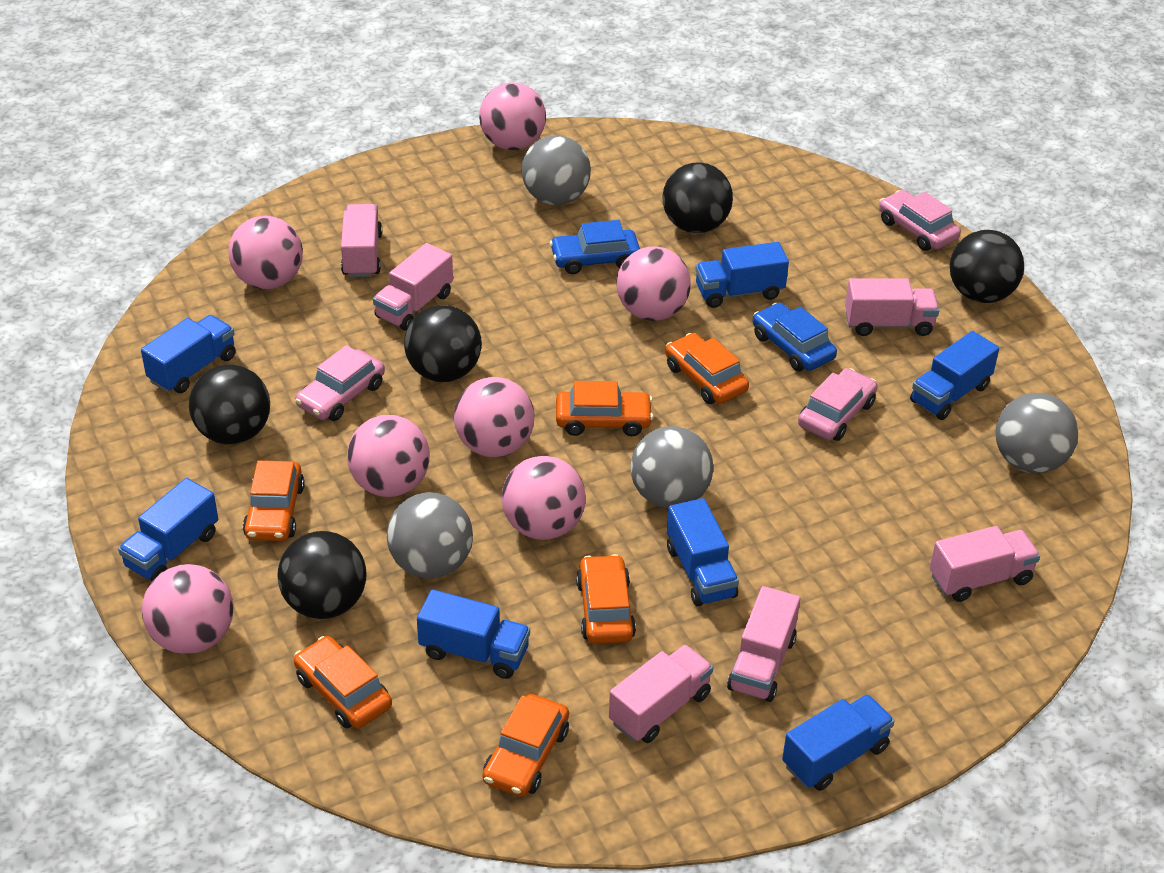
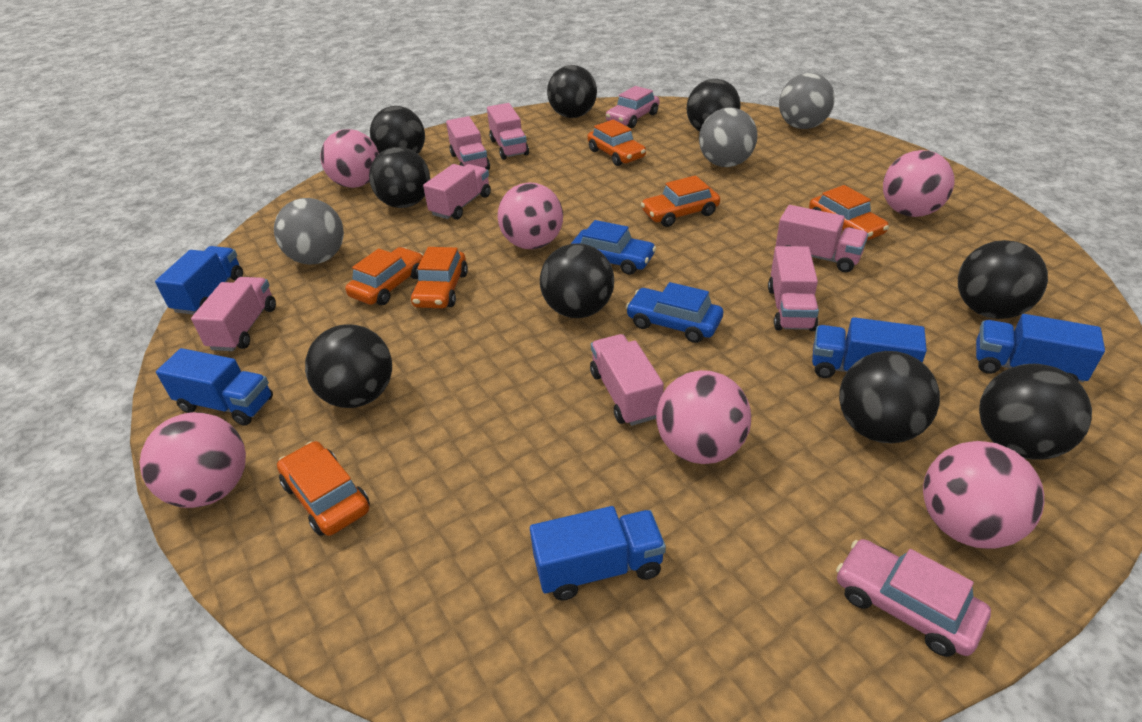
black ball: [189,364,270,444] [278,531,367,619] [404,305,481,382] [662,162,733,233] [950,230,1024,303] = 5 -> [305,324,392,408] [369,147,430,208] [370,106,425,154] [540,243,614,318] [547,65,597,118] [687,79,741,132] [839,351,940,443] [958,240,1048,319] [979,364,1092,460] = 9
blue truck: [118,478,218,581] [141,315,236,393] [417,589,530,679] [667,498,739,607] [695,242,789,308] [782,694,894,791] [910,331,999,420] = 7 -> [155,246,243,315] [156,348,273,426] [530,506,666,601] [812,317,927,378] [976,314,1105,382] = 5
grey ball: [387,493,473,579] [522,135,591,205] [631,426,713,509] [995,393,1078,473] = 4 -> [274,198,344,265] [699,107,758,167] [779,73,835,129] = 3
pink ball: [142,564,234,654] [229,216,303,289] [347,415,430,497] [454,377,535,457] [479,82,546,150] [502,456,586,540] [616,247,691,321] = 7 -> [140,412,246,508] [321,129,379,188] [498,182,563,249] [656,370,751,464] [883,150,954,217] [923,441,1044,549] = 6
pink car: [295,345,385,421] [798,368,878,441] [879,190,961,251] = 3 -> [606,86,659,128] [836,539,991,657] = 2
pink truck: [341,204,382,277] [373,243,453,331] [609,645,713,743] [727,586,800,702] [845,278,939,336] [930,526,1040,602] = 6 -> [191,277,276,351] [423,164,491,220] [446,116,490,170] [487,103,529,160] [590,334,664,426] [768,246,819,331] [776,205,868,272] = 7

